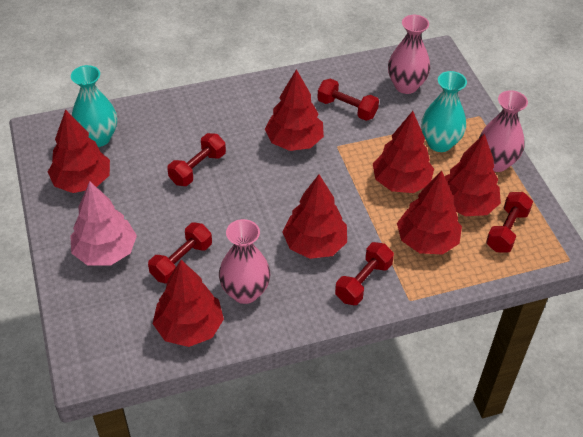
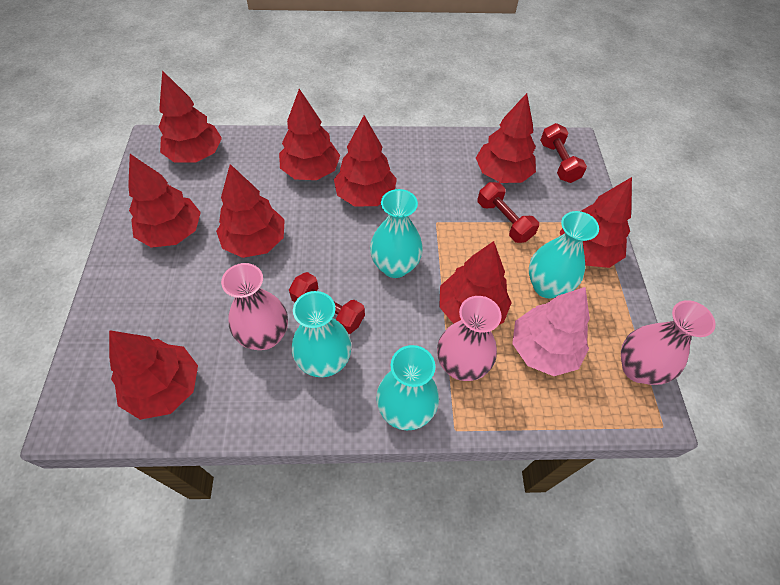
red dumbbell: [148,223,212,284] [167,133,226,186] [317,79,379,121] [335,242,394,305] [486,192,533,253] = 5 -> [289,272,365,334] [478,182,539,243] [540,123,587,183] = 3
red tree: [48,109,110,193] [153,260,224,347] [265,69,324,151] [283,175,347,259] [373,111,434,193] [397,171,462,254] [444,133,501,216] = 7 -> [109,330,198,420] [128,154,201,248] [159,70,222,163] [216,164,285,258] [279,89,340,180] [334,115,397,206] [439,241,512,325] [476,93,536,183] [560,177,632,268] = 9
turquoise vase: [71,65,117,147] [421,71,467,152] = 2 -> [291,291,352,377] [370,189,423,278] [376,345,439,430] [529,211,599,298] = 4

